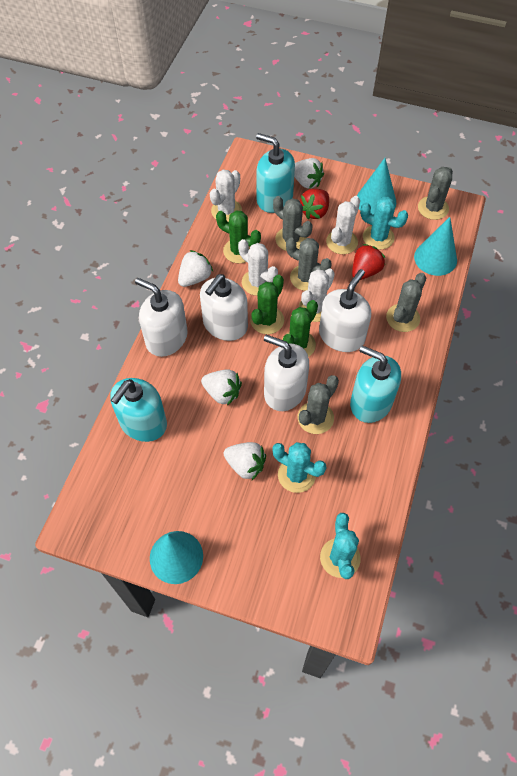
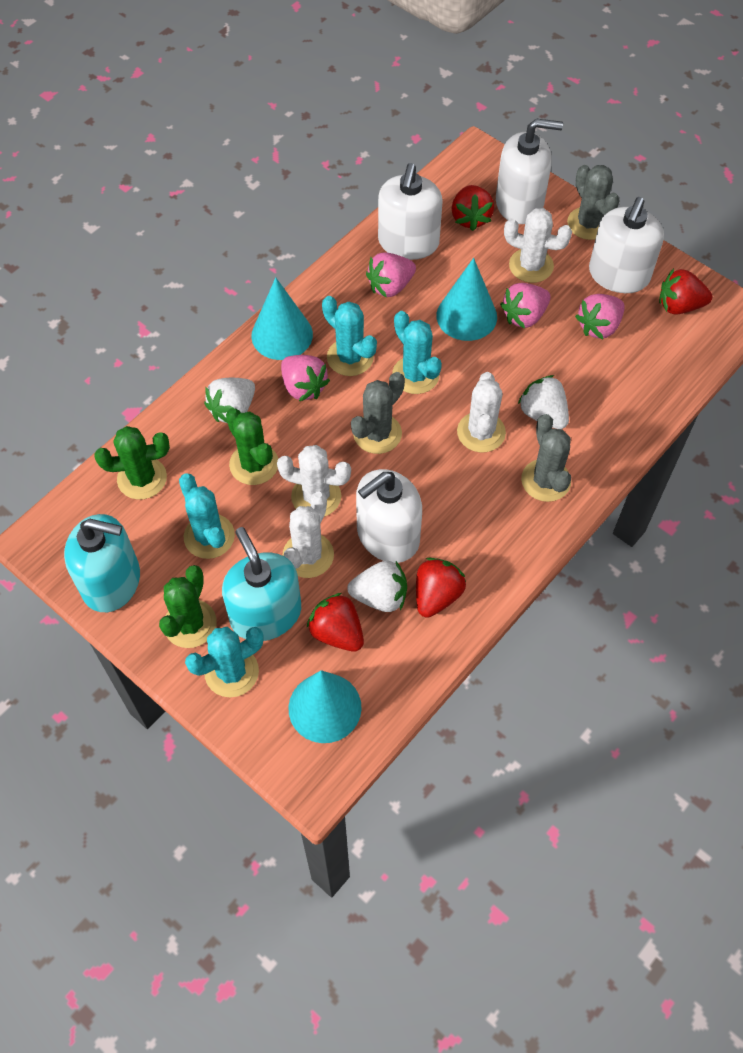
grey cactus: [273,196,312,251] [286,238,332,291] [298,375,339,434] [386,273,427,332] [418,167,453,220] = 5 -> [351,372,405,454] [521,414,571,502] [567,165,620,240] = 3
pink strawberry: none = 0 -> [281,355,330,401] [366,252,416,298] [500,283,550,329] [575,294,625,339] = 4
red strawberry: [300,189,329,219] [352,244,385,280] = 2 -> [307,593,364,652] [416,558,466,618] [452,185,494,231] [659,269,712,315] = 4
turquoise cactus: [272,442,327,493] [320,513,361,579] [360,197,408,250] = 3 -> [179,473,235,559] [185,627,264,697] [322,296,377,376] [392,311,442,394] = 4
turquoise soap dispenser: [110,378,167,442] [256,133,295,213] [350,346,401,423] = 3 -> [64,514,140,612] [222,527,301,641] = 2
white strawberry: [178,250,213,287] [201,369,242,405] [224,442,266,480] [294,158,324,189] = 4 -> [204,378,255,423] [347,561,407,612] [518,375,569,429] = 3

